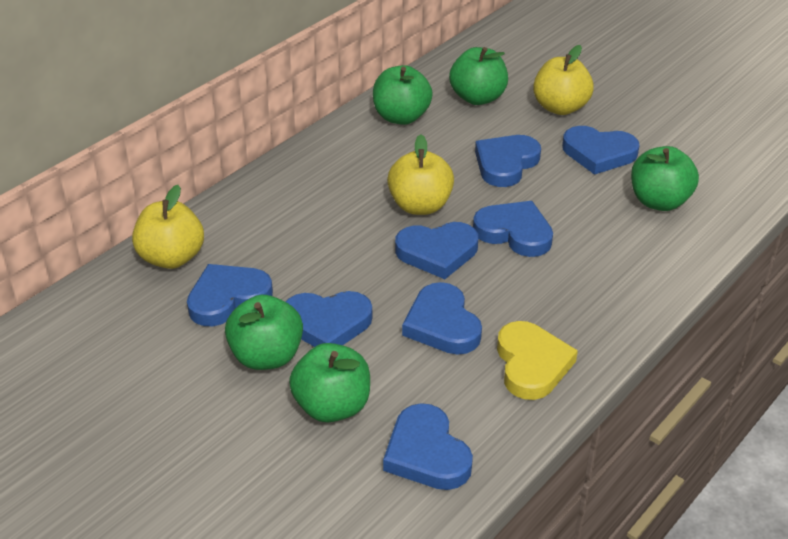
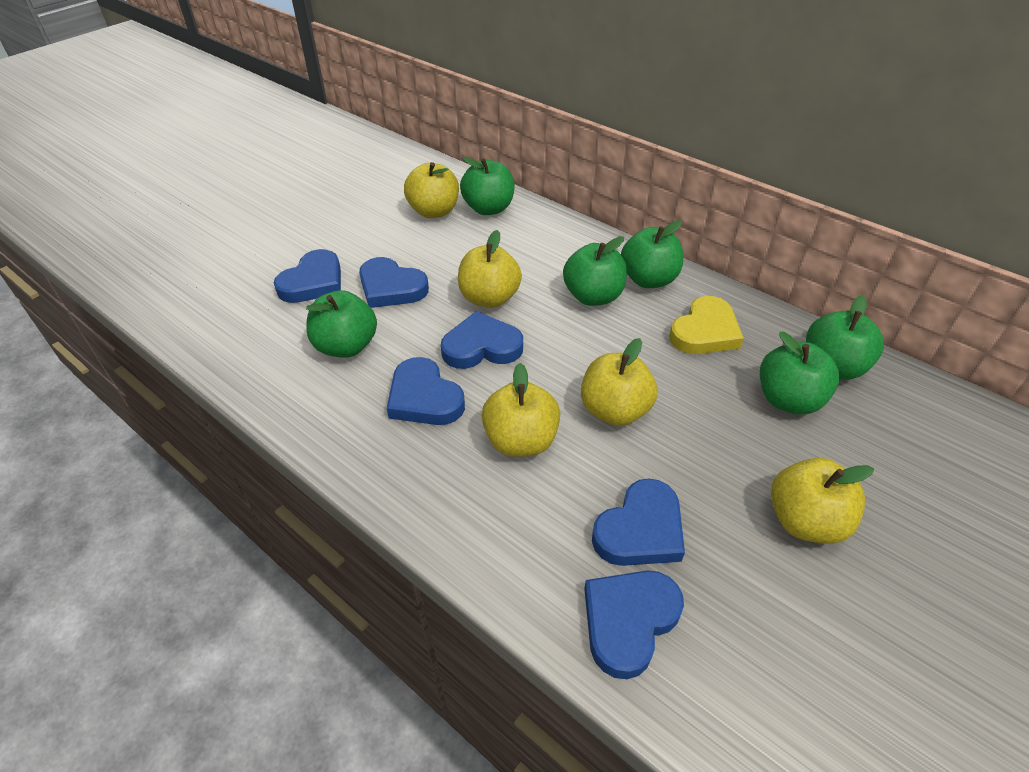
blue heart: [187,264,273,326] [286,291,373,347] [383,403,473,490] [395,222,478,279] [402,282,482,355] [473,201,553,257] [475,135,541,187] [562,126,639,175] = 8 -> [274,249,341,303] [359,257,429,308] [387,357,465,425] [441,311,523,369] [584,571,684,679] [592,478,685,566] = 6
green apple: [225,295,303,370] [289,343,370,422] [373,65,433,125] [449,47,508,105] [631,146,699,211] = 5 -> [306,290,377,358] [460,157,515,215] [563,236,627,306] [621,220,683,288] [760,332,839,414] [806,295,884,380] = 6
yellow apple: [132,185,204,269] [387,134,454,215] [533,45,594,115] = 3 -> [404,162,459,218] [458,230,522,308] [481,363,560,457] [581,338,658,426] [771,458,874,544] = 5

